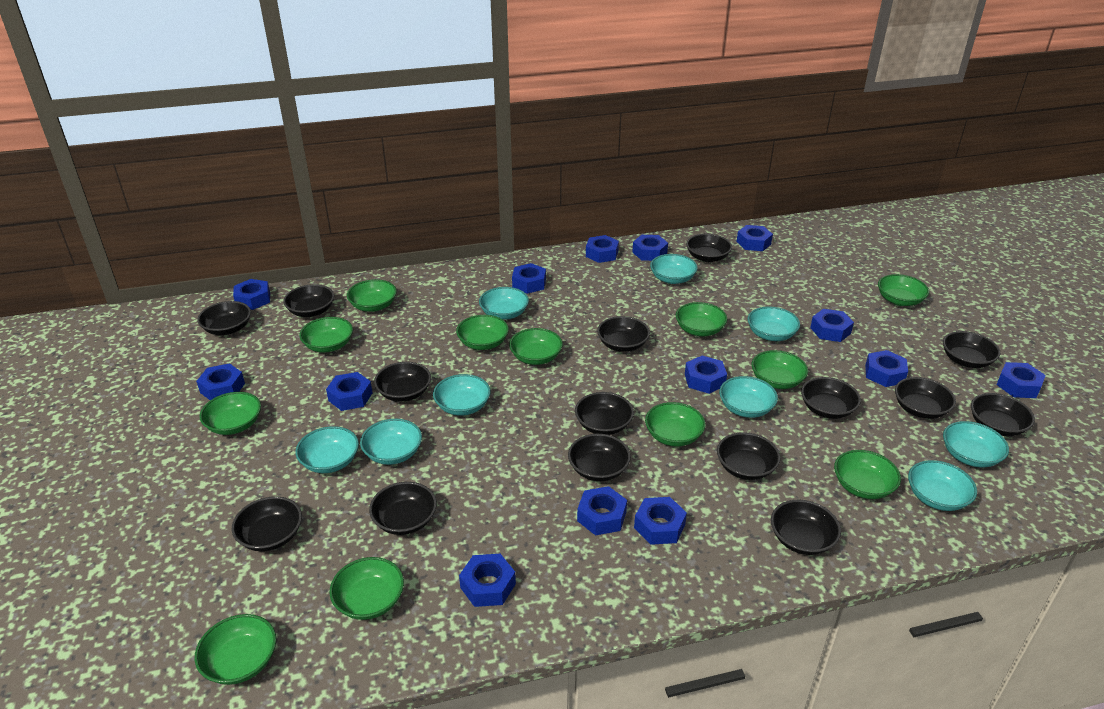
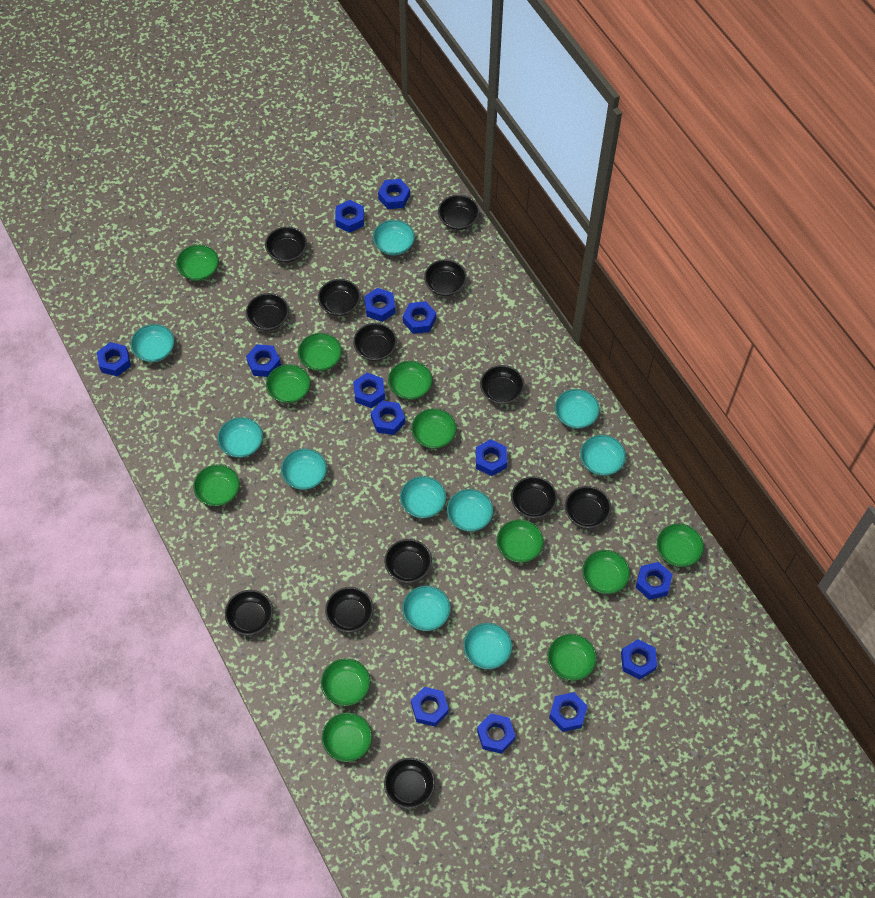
black bowl: [197,301,251,335] [231,496,302,551] [283,284,334,317] [369,482,437,535] [374,362,431,402] [568,434,631,481] [575,392,634,435] [597,316,650,352] [686,234,732,262] [717,432,781,480] [771,500,841,555] [801,377,861,419] [895,377,956,419] [943,331,1001,368] [971,393,1035,436] = 15 -> [225,590,273,635] [246,293,289,331] [265,226,307,262] [318,279,361,316] [325,587,374,632] [353,323,397,361] [384,539,432,583] [384,758,435,809] [424,259,467,296] [438,195,479,230] [480,365,525,404] [511,476,557,518] [565,486,611,528] = 13
turquoise bowl: [295,426,359,473] [360,419,422,465] [433,374,491,416] [479,287,529,320] [650,254,698,284] [719,376,778,418] [748,307,800,341] [908,460,977,511] [943,421,1009,467] = 9 -> [131,324,174,362] [218,417,263,458] [281,448,327,490] [373,220,415,255] [400,476,446,518] [402,586,451,631] [447,489,493,531] [463,623,512,669] [555,389,600,429] [580,435,626,476] = 10

